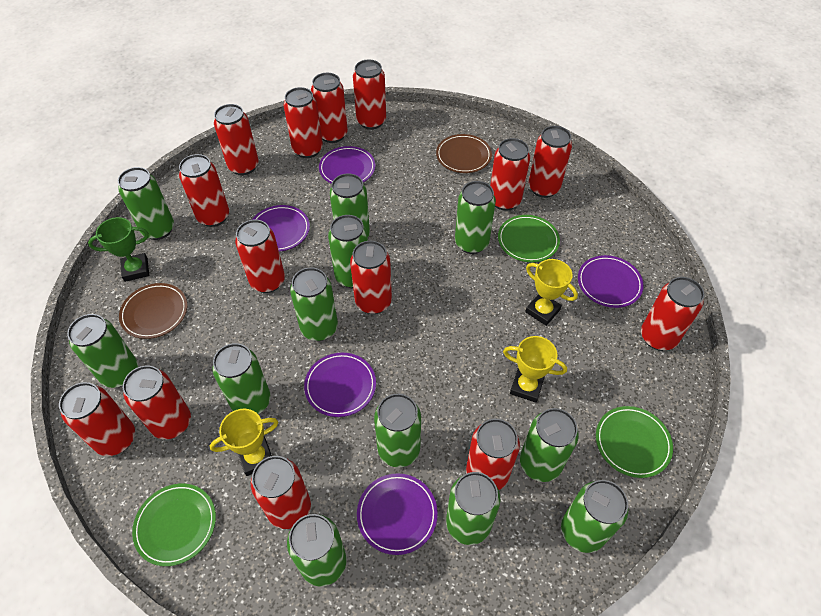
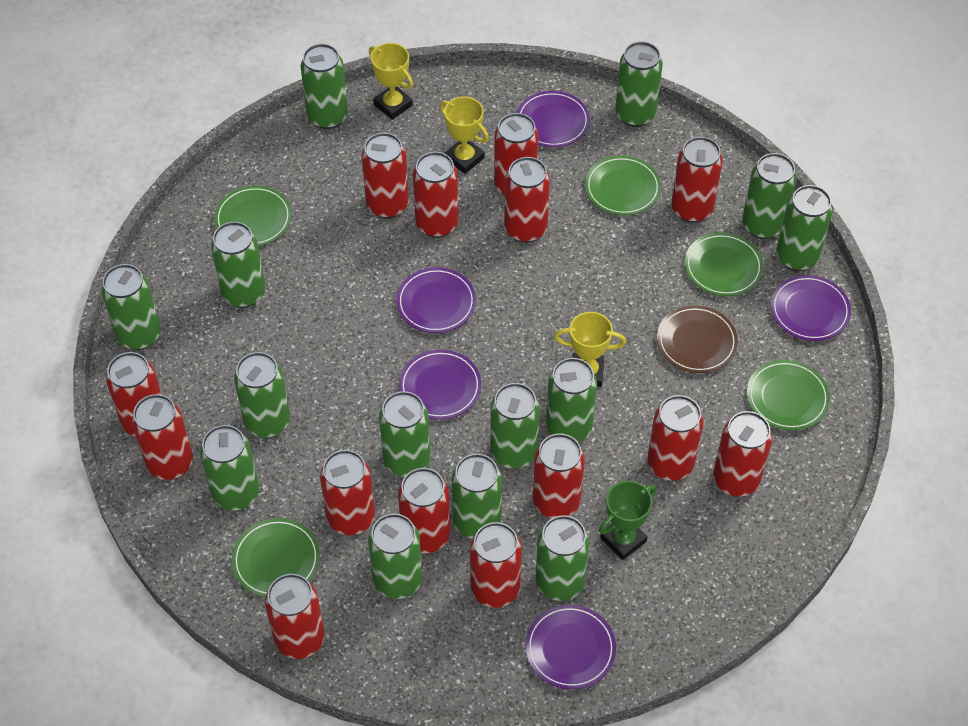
brown plate: [119,283,187,339] [436,134,492,173] = 2 -> [657,305,738,373] = 1
green can: [67,314,138,388] [118,167,174,240] [212,343,271,414] [287,514,346,587] [290,267,338,341] [328,215,368,288] [330,173,370,237] [374,394,421,468] [446,472,500,545] [455,181,496,254] [520,408,579,482] [561,480,628,553] = 12 -> [101,264,161,350] [200,425,260,510] [211,222,266,308] [234,352,290,438] [301,44,348,129] [368,514,422,599] [379,391,431,477] [452,454,502,539] [490,383,540,468] [536,515,589,601] [546,358,597,442] [615,41,663,127] [742,153,797,239] [776,185,833,271] = 14
green plate: [132,483,216,566] [498,215,560,262] [596,406,673,478] = 3 -> [214,186,292,246] [232,518,320,597] [585,156,661,215] [685,233,763,296] [747,360,830,430] = 5

